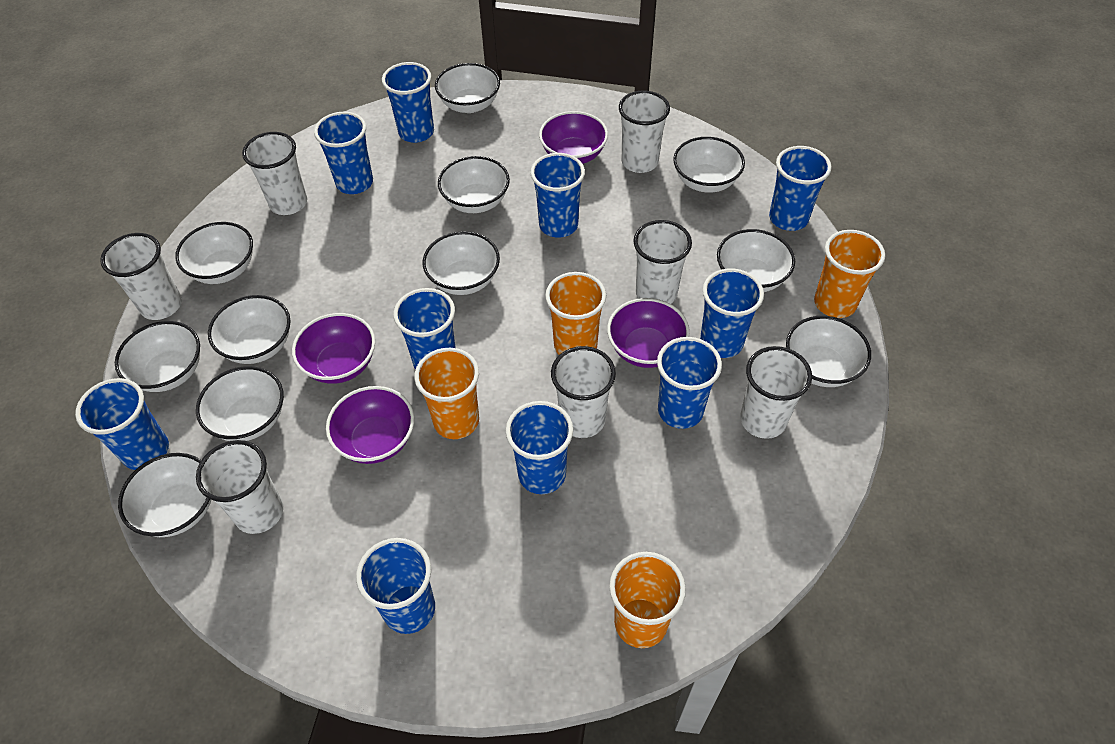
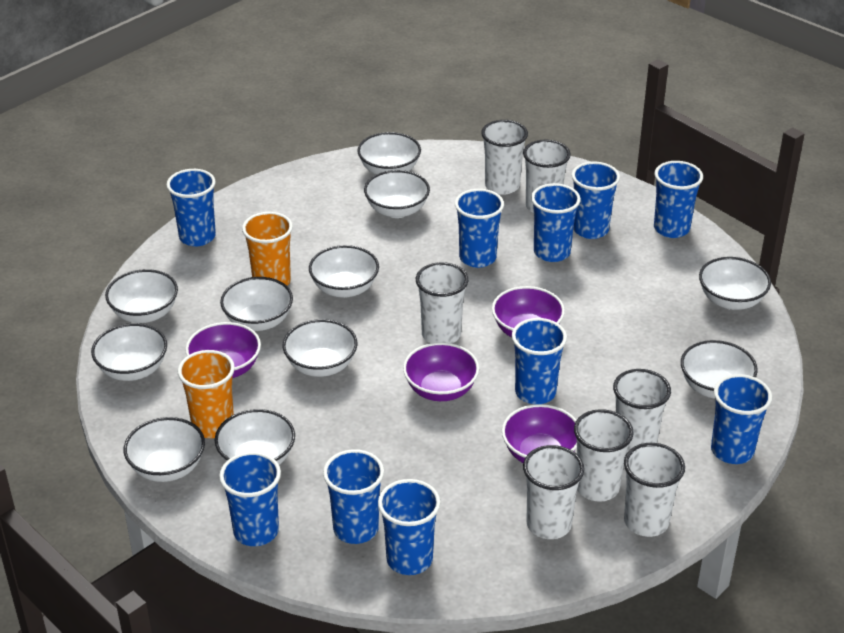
orange cup: [414,348,479,439] [545,272,606,355] [609,552,686,648] [814,230,885,318] = 4 -> [178,350,235,438] [242,212,293,286] = 2

